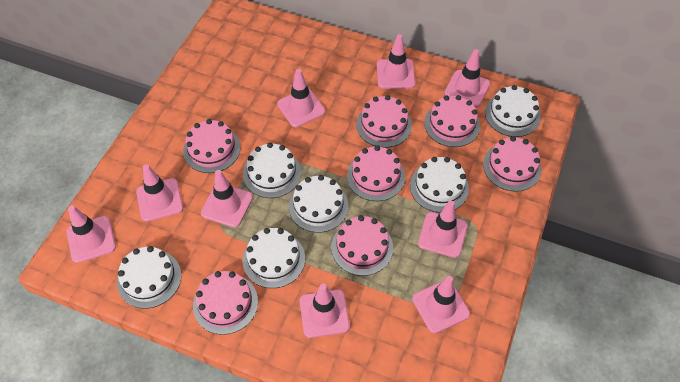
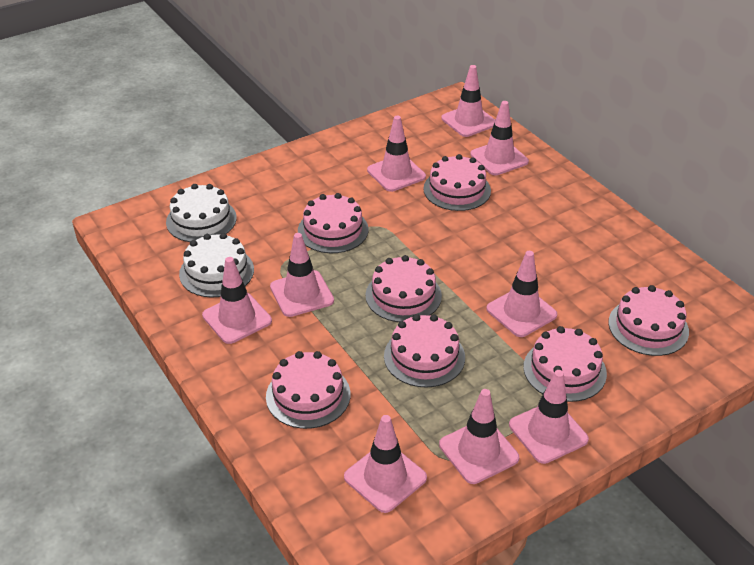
white cake: [117,246,181,309] [242,228,305,288] [243,143,301,198] [289,175,349,233] [410,157,469,212] [485,85,541,137] = 6 -> [166,184,237,242] [179,233,254,298] = 2

